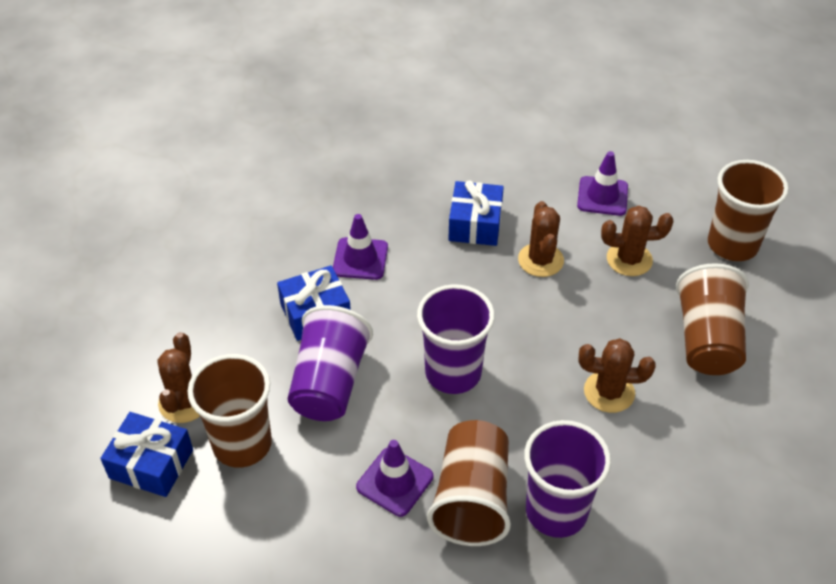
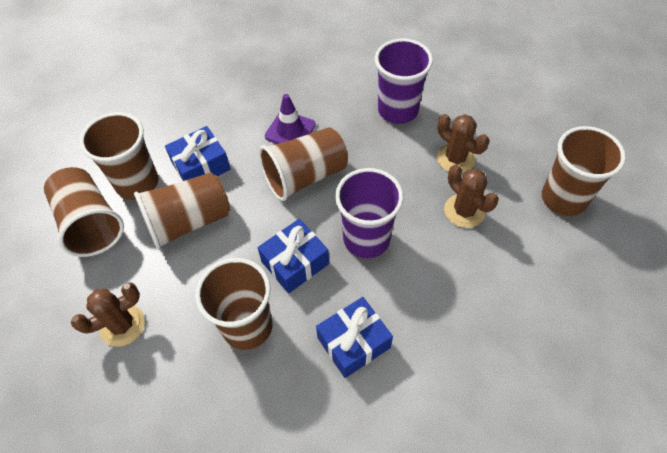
brown cactus: [157,332,200,423] [518,201,564,277] [579,338,656,413] [601,206,674,276] = 4 -> [71,282,145,347] [437,114,489,173] [444,165,499,228] = 3
brown cup: [188,354,272,468] [427,420,511,546] [676,263,749,375] [708,160,789,261] = 4 -> [44,167,124,257] [80,112,158,200] [134,172,230,250] [195,258,273,350] [259,127,348,201] [542,126,626,216] = 6
purple cup: [288,305,373,421] [417,284,495,394] [524,420,611,538] = 3 -> [335,168,403,258] [375,38,433,124] = 2
purple traffic cone: [333,214,388,280] [356,440,433,517] [577,151,628,216] = 3 -> [265,94,316,144] = 1

